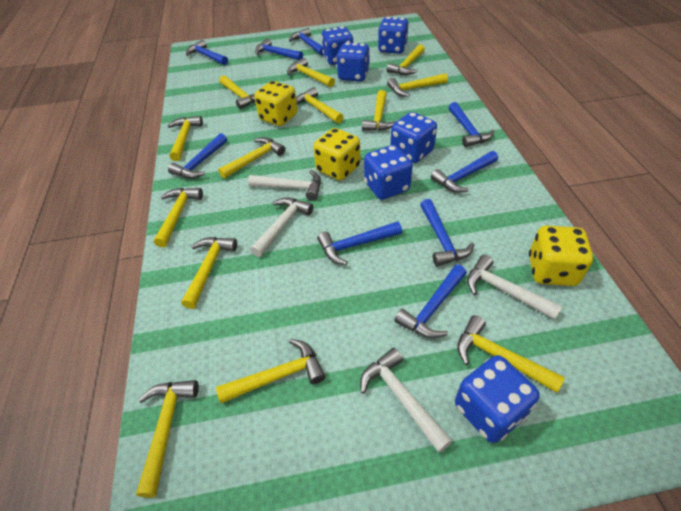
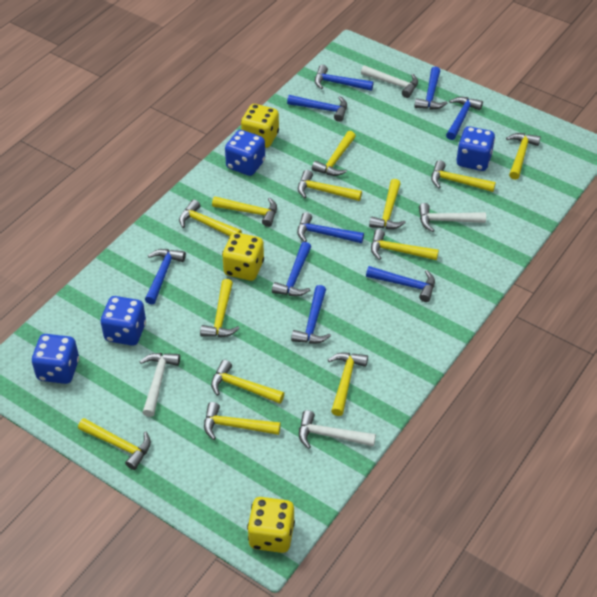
blue dice: [321,26,353,65] [336,42,370,82] [364,145,413,200] [378,17,409,54] [390,112,437,163] [455,355,540,443] = 6 -> [31,334,79,384] [100,296,146,346] [225,130,265,176] [457,126,495,171] = 4

